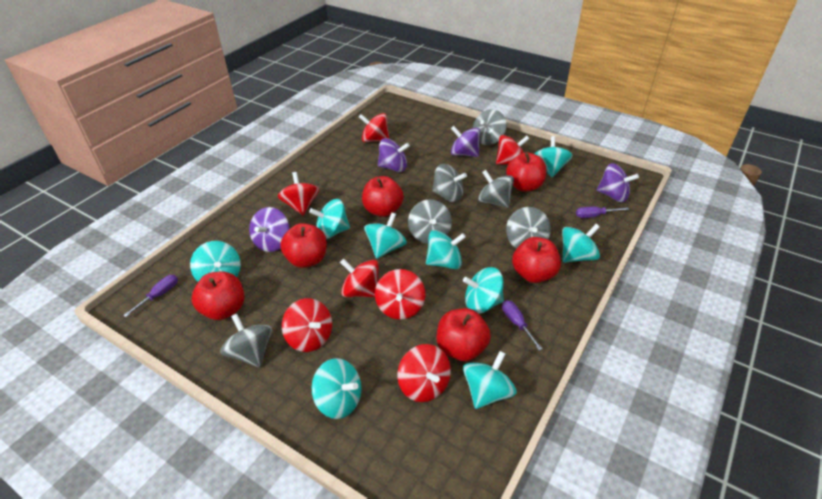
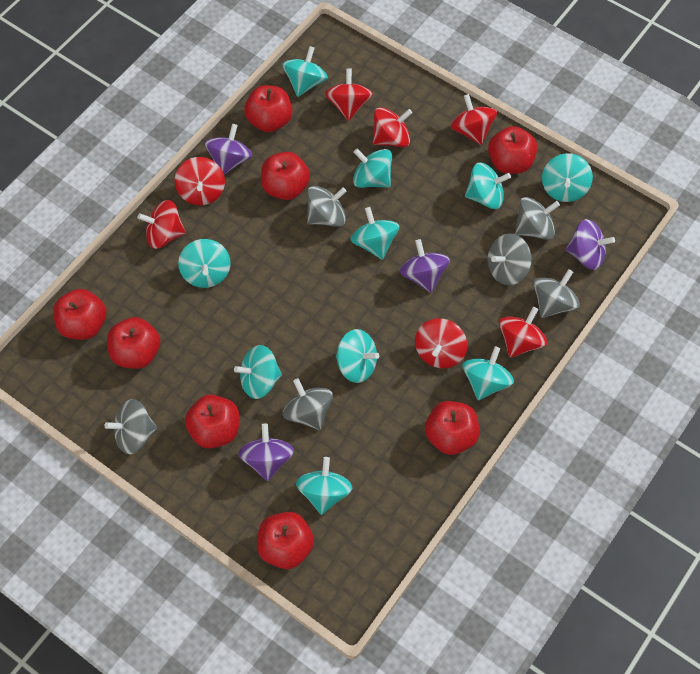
purple screwdriver: [123,275,178,317] [502,300,543,351] [576,207,629,218] = 3 -> none = 0
red apple: [192,271,245,320] [280,223,327,268] [362,176,404,217] [437,308,491,361] [506,153,546,192] [512,237,561,283] = 6 -> [53,289,106,340] [107,317,160,369] [185,394,240,448] [244,85,293,132] [257,512,314,569] [261,152,310,200] [425,401,480,455] [488,126,537,174] = 8
turquoise spinning top: [190,241,241,282] [309,199,350,239] [311,358,361,419] [364,212,407,259] [426,230,466,269] [463,267,504,314] [463,351,517,409] [534,136,573,177] [562,224,600,263] = 9 -> [178,239,231,288] [234,345,282,399] [282,46,328,97] [296,457,352,515] [336,329,379,383] [350,207,399,260] [353,148,392,188] [462,347,514,400] [465,162,511,209] [542,153,593,202] = 10

